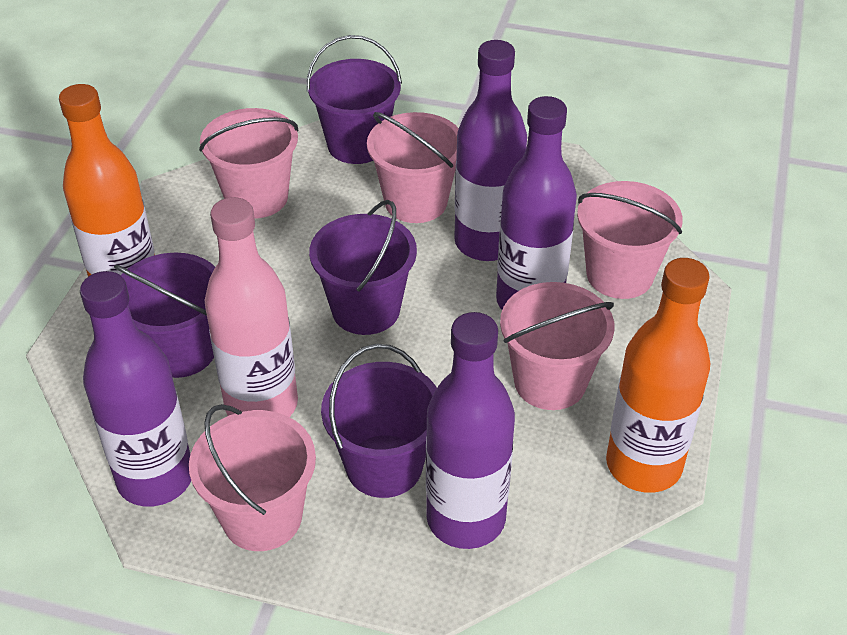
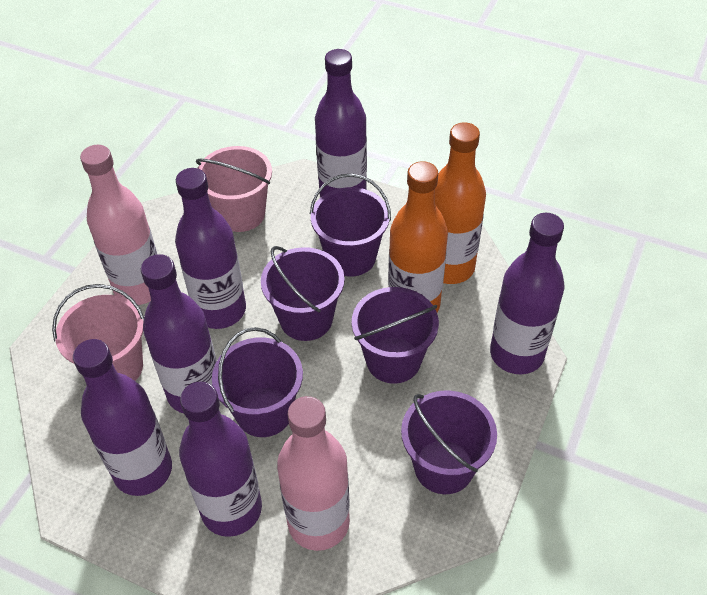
pink bottle: [205,197,298,417] = 1 -> [80,145,157,305] [277,396,350,551] = 2
pink bucket: [189,404,316,551] [199,108,298,218] [367,112,459,223] [500,282,615,410] [577,181,683,299] = 5 -> [52,284,144,381] [196,146,272,232] = 2
purple bottle: [80,271,191,507] [426,312,515,549] [454,40,527,261] [496,96,577,310] = 4 -> [73,339,172,496] [141,254,217,413] [175,168,246,329] [179,382,262,537] [315,49,367,197] [490,213,565,374] = 6
purple bucket: [114,253,215,378] [306,35,402,164] [309,200,417,335] [321,344,437,498] = 4 -> [212,327,303,437] [261,246,345,341] [310,174,391,276] [352,287,439,384] [401,390,497,494] = 5

